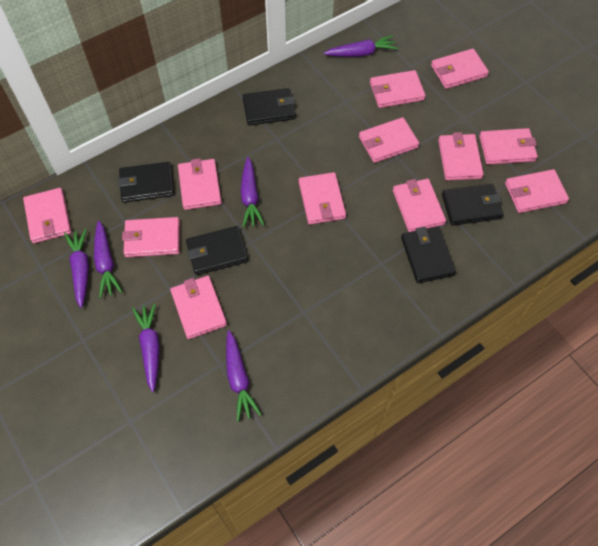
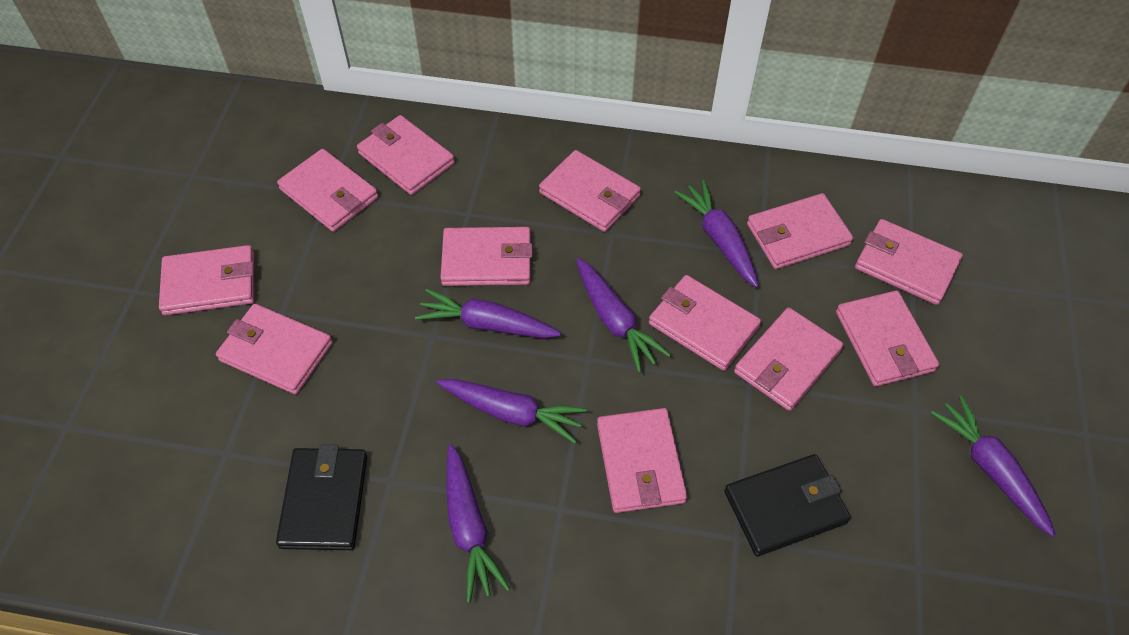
black wallet: [118,162,174,203] [186,226,248,275] [243,88,296,126] [401,226,456,283] [442,184,503,226] = 5 -> [276,444,367,550] [724,454,851,556] = 2

